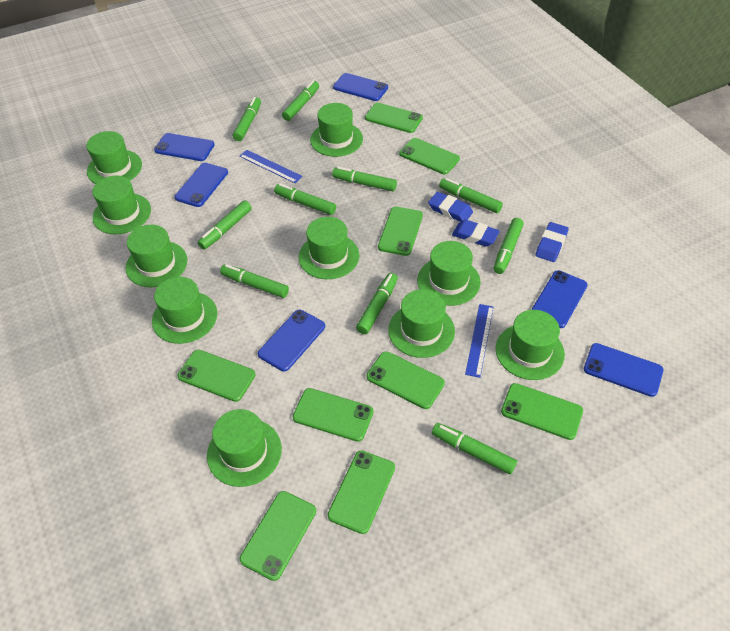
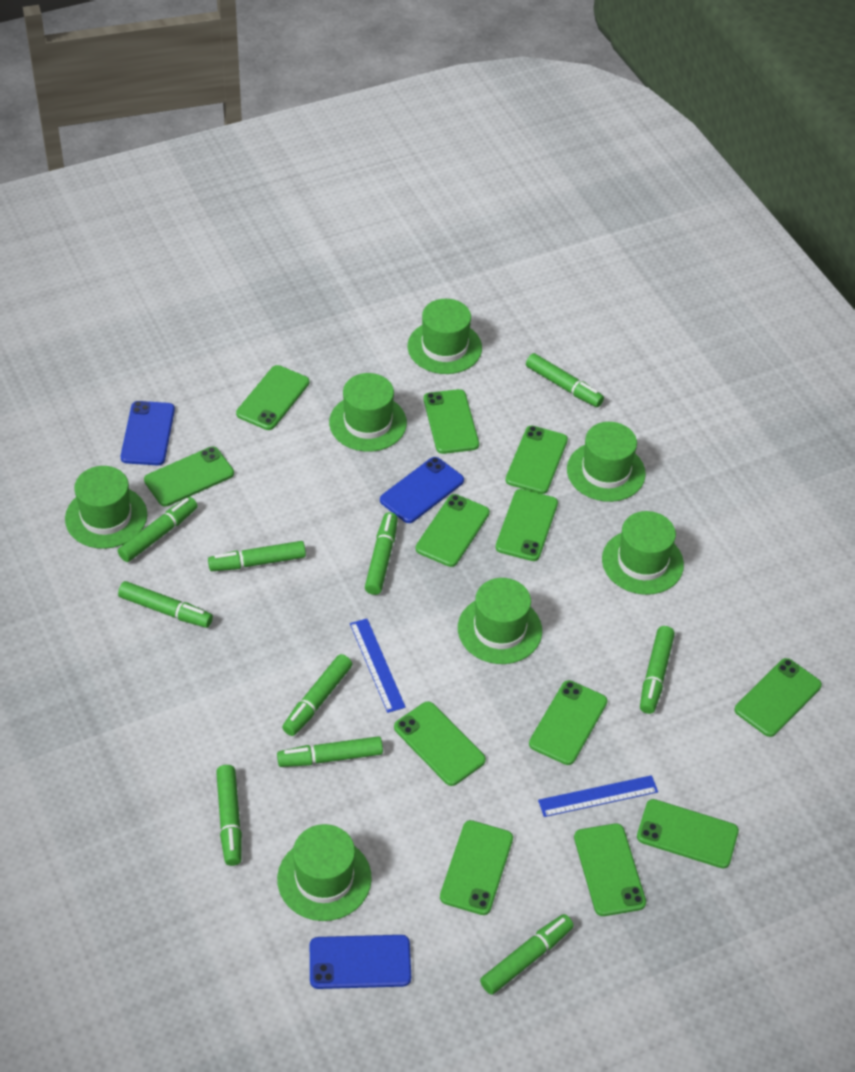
blue eraser: [428,192,473,222] [452,220,500,247] [535,222,569,262] = 3 -> none = 0
blue phone: [154,133,215,161] [174,163,228,207] [258,310,325,372] [333,73,388,101] [531,270,588,328] [584,343,663,397] = 6 -> [121,401,175,466] [310,935,411,989] [380,457,464,523] = 3
green hat: [87,131,142,184] [93,175,151,234] [126,225,187,288] [152,277,217,344] [207,409,282,487] [299,217,359,279] [310,103,363,157] [388,289,455,358] [417,241,481,306] [496,310,565,380] = 10 -> [65,466,147,549] [277,824,372,921] [329,373,407,452] [408,299,482,374] [458,578,542,664] [567,422,646,502] [602,511,684,595] = 7
green phone: [178,350,255,402] [240,491,316,581] [292,388,373,442] [327,450,395,534] [365,103,423,133] [367,351,445,409] [378,207,423,256] [399,138,460,174] [501,383,583,440] = 9 -> [144,447,234,506] [236,365,309,430] [394,701,486,786] [416,494,490,567] [424,389,479,454] [440,820,513,915] [496,489,558,561] [505,426,568,494] [529,680,607,765] [574,824,646,916] [637,799,739,869] [734,658,822,737] = 12

